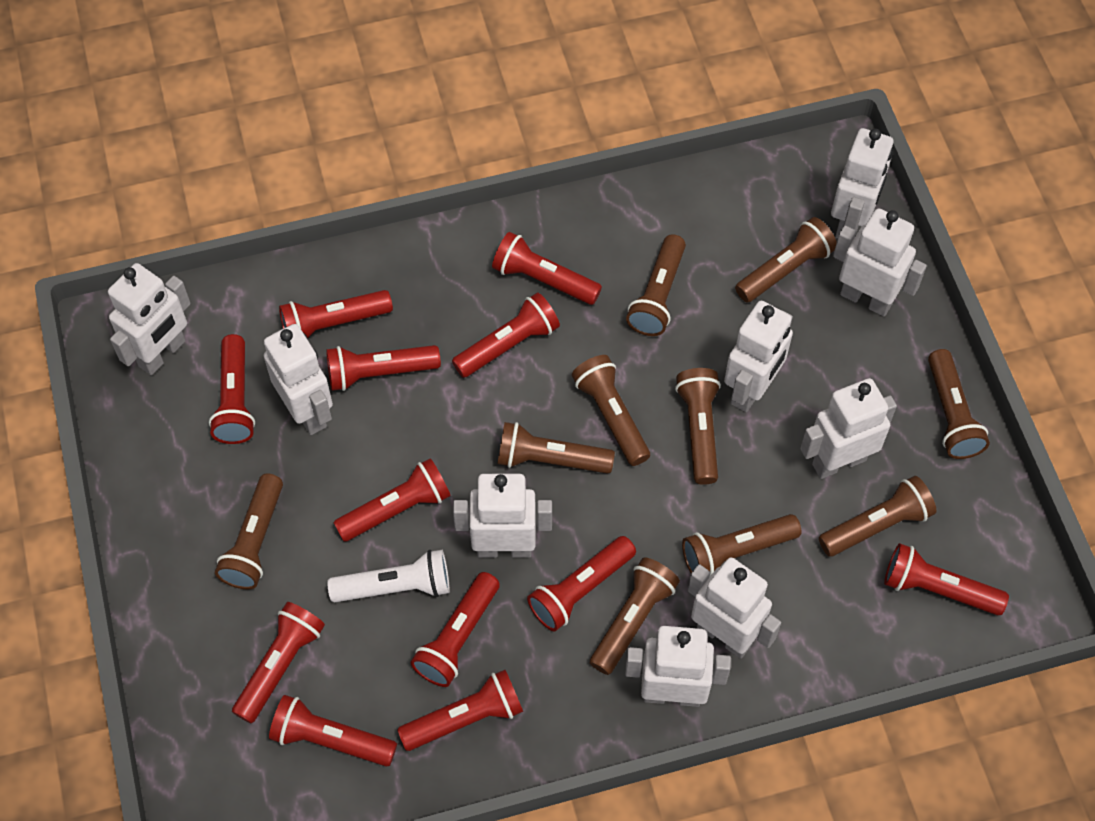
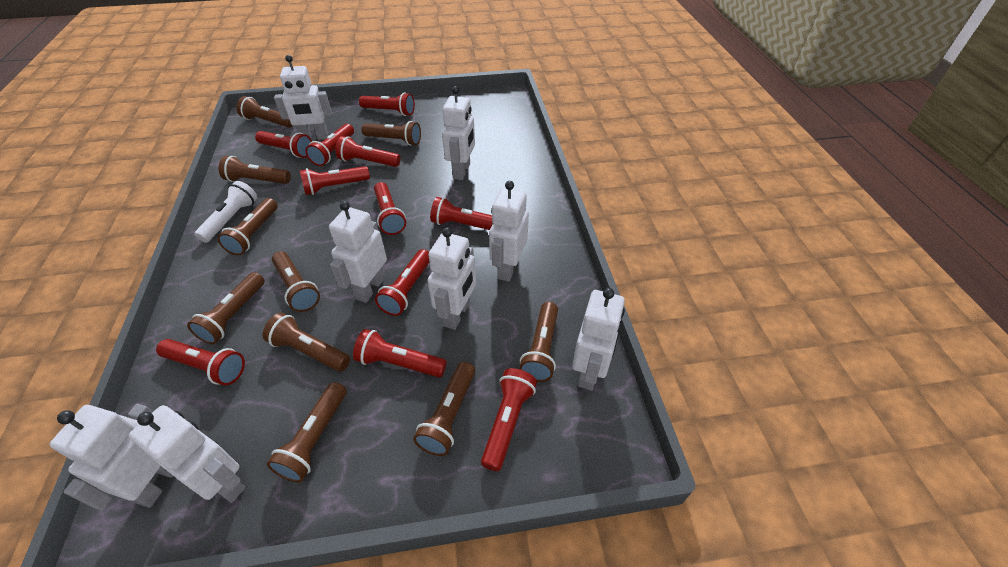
red flashlight: [209,334,255,444] [232,602,325,723] [269,695,397,766] [279,290,393,338] [326,345,441,391] [333,458,451,542] [397,670,523,751] [411,572,500,687] [452,293,560,378] [492,232,602,305] [527,536,636,631] [884,543,1009,615] = 12 -> [156,339,245,385] [255,131,312,158] [300,166,370,195] [305,124,354,166] [335,136,400,167] [353,329,447,377] [359,92,415,116] [374,182,406,235] [375,249,429,316] [430,197,493,230] [481,368,537,471] = 11
white robot: [108,263,191,375] [264,324,333,435] [453,474,552,558] [625,626,731,707] [688,557,781,659] [724,301,793,412] [800,378,897,479] [831,128,893,239] [833,208,927,317] = 9 -> [50,404,173,510] [129,405,245,503] [274,55,332,140] [329,201,387,303] [427,227,476,330] [442,86,475,180] [489,181,529,282] [572,288,625,390] = 8

